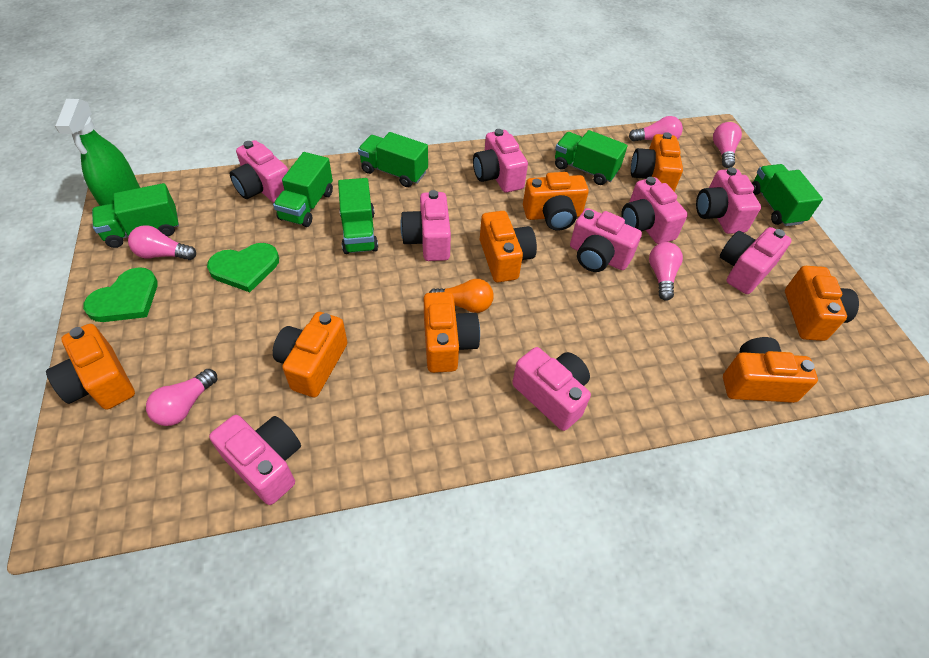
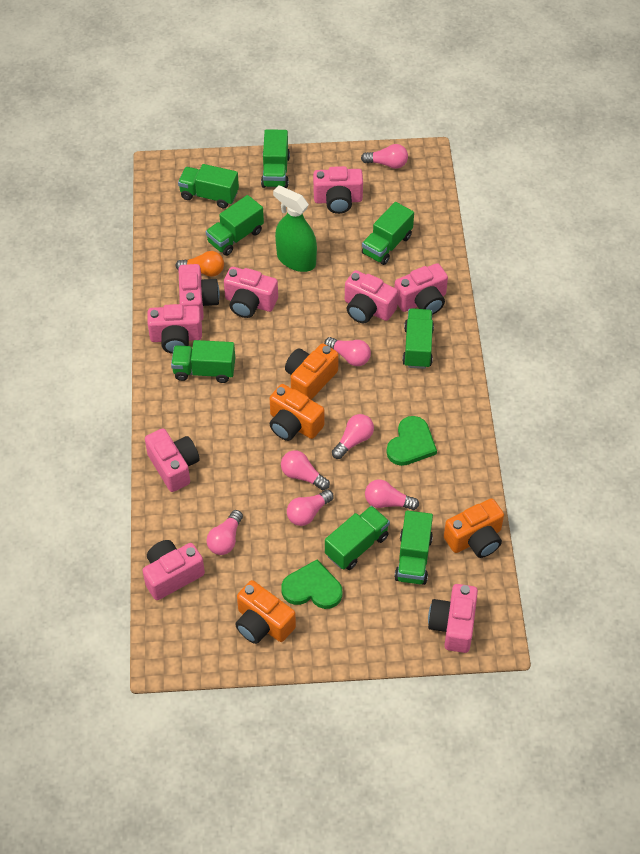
green truck: [92,183,179,248] [273,152,333,227] [338,178,378,254] [358,132,428,187] [555,130,628,185] [752,164,823,226] = 6 -> [171,340,235,383] [178,164,239,208] [206,195,264,256] [261,129,290,188] [325,506,390,570] [362,202,414,265] [395,510,433,585] [402,309,434,369] = 8
orange camera: [46,324,135,410] [273,312,347,397] [424,292,480,373] [480,211,537,282] [523,172,589,231] [631,132,683,192] [723,337,818,403] [785,266,859,341] = 8 -> [235,580,296,644] [270,384,324,441] [285,343,339,400] [444,498,504,558] = 4
pink light bulb: [128,225,196,260] [146,369,217,426] [629,116,683,141] [649,242,683,301] [713,122,742,168] = 5 -> [206,510,243,555] [281,450,330,490] [287,490,334,526] [324,337,371,366] [332,414,374,459] [361,144,408,169] [365,479,419,510] = 7

